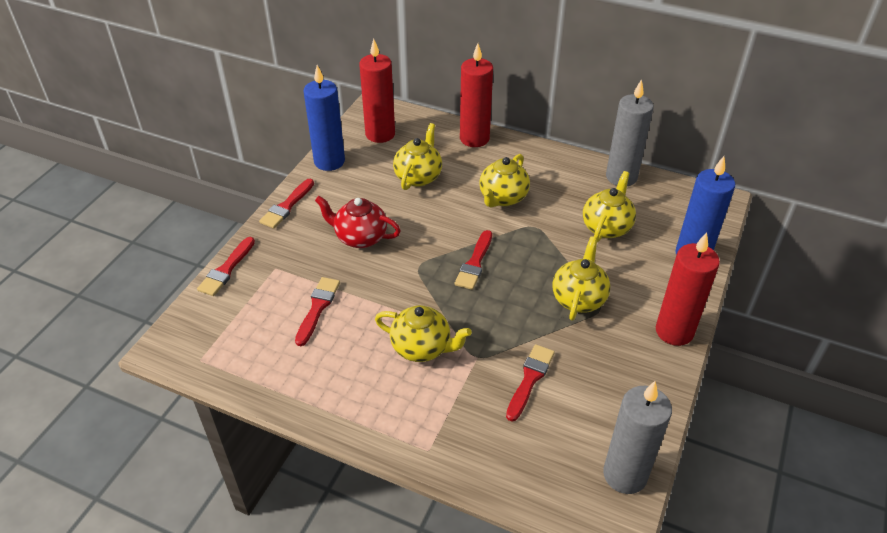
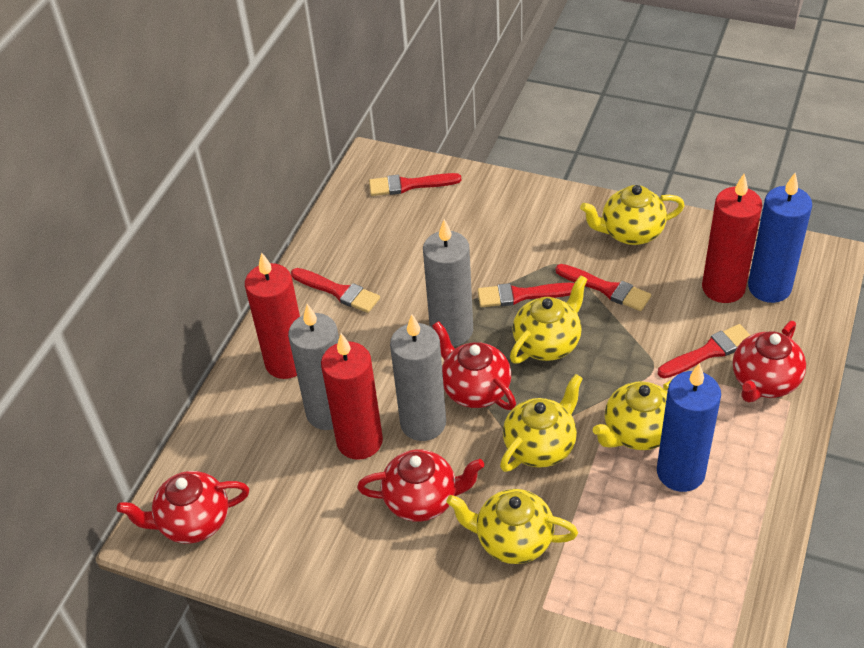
grey candle: [603,381,672,494] [606,79,654,186] = 2 -> [288,304,339,430] [390,314,446,441] [423,219,473,346] = 3
red teapot: [315,196,401,248] = 1 -> [117,471,249,544] [357,450,484,522] [432,321,516,410] [733,321,806,402] = 4

